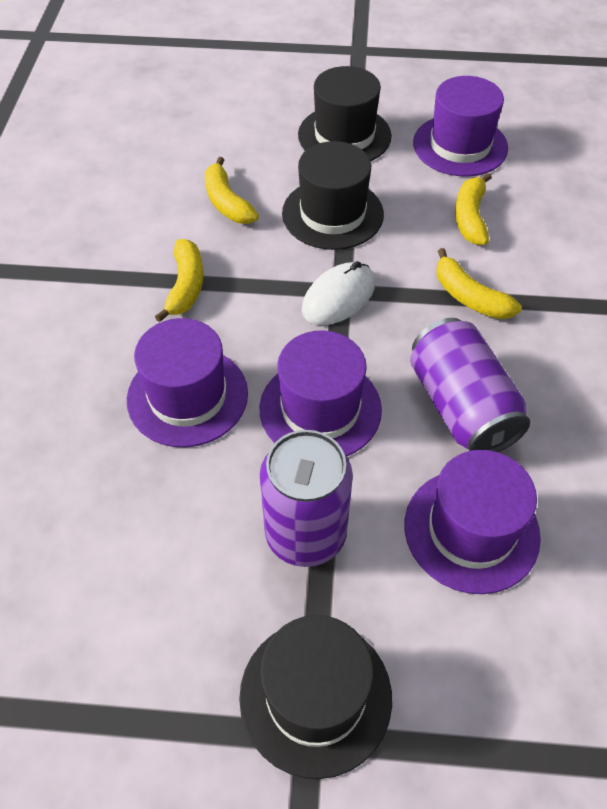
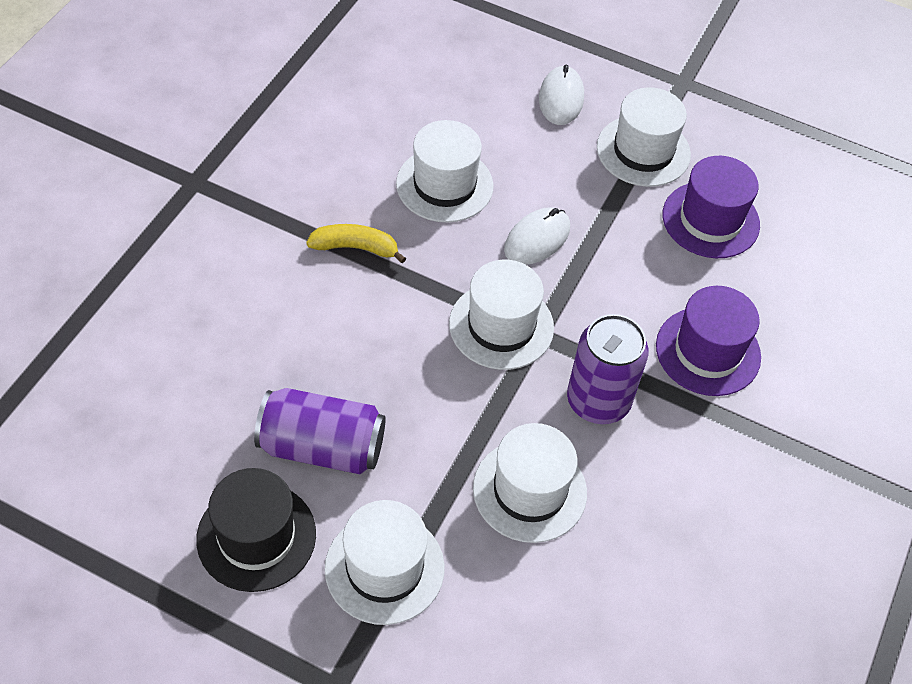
black hat: [239,615,392,779] [282,141,384,250] [298,66,392,161] = 3 -> [196,468,316,592] = 1
purple hat: [127,318,248,447] [260,330,382,456] [405,450,541,594] [413,76,508,177] = 4 -> [656,286,761,396] [662,156,760,258] = 2
white hat: none = 0 -> [325,500,445,625] [396,120,494,223] [449,260,554,370] [473,423,587,543] [597,87,691,187] = 5
white mouse: [302,261,375,325] = 1 -> [504,207,570,265] [539,64,584,125] = 2
yellow banana: [155,239,204,322] [205,157,259,224] [436,248,522,319] [455,173,492,245] = 4 -> [306,224,406,263] = 1

